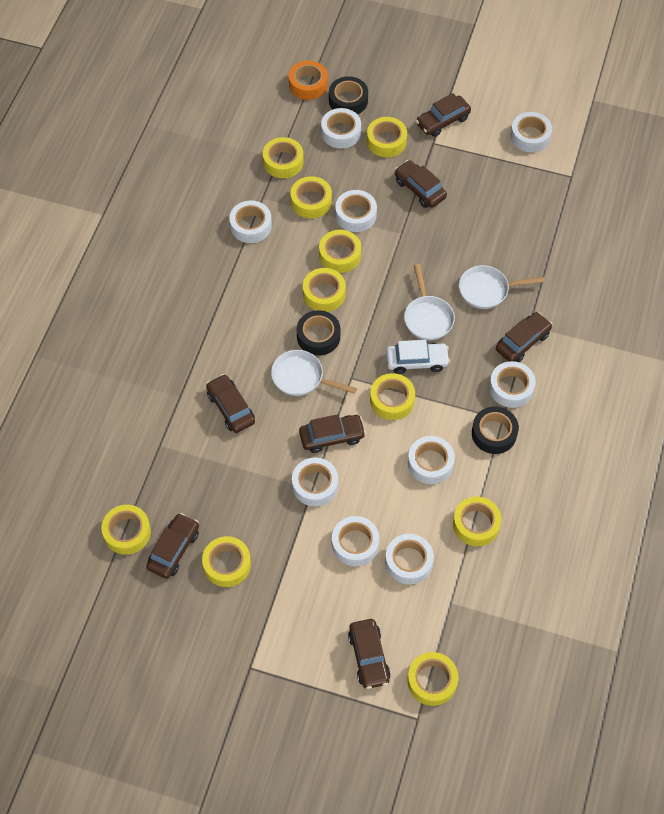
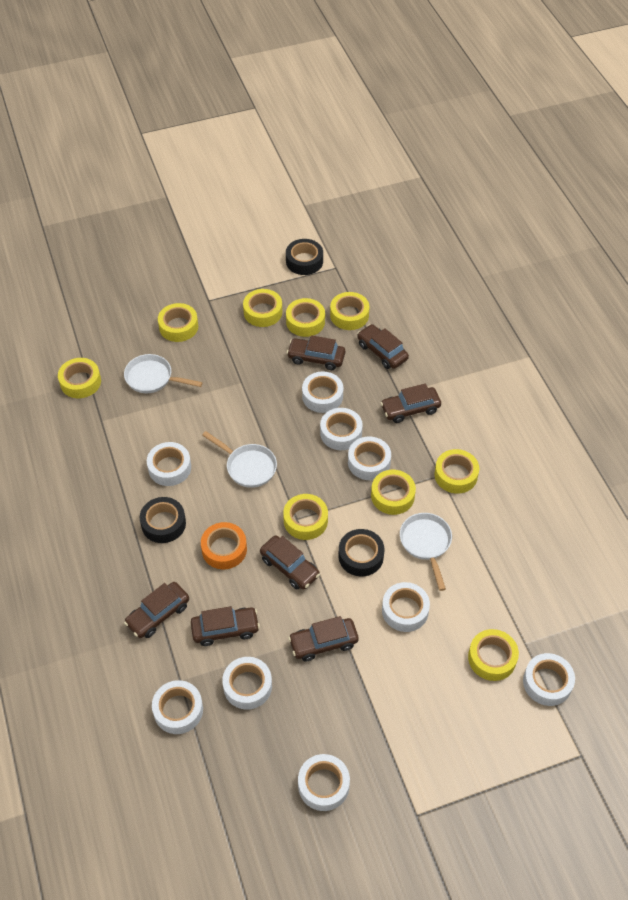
white car: [386,340,450,374] = 1 -> none = 0
yellow tape: [102,505,151,555] [202,536,251,587] [263,137,304,178] [290,176,332,218] [303,268,346,312] [319,230,361,273] [367,117,407,157] [370,373,415,420] [407,652,458,706] [453,497,501,546] = 10 -> [58,358,101,398] [158,303,198,342] [243,289,282,327] [283,494,328,540] [286,298,325,337] [330,292,369,330] [371,470,416,515] [434,449,479,494] [468,629,519,681] = 9

